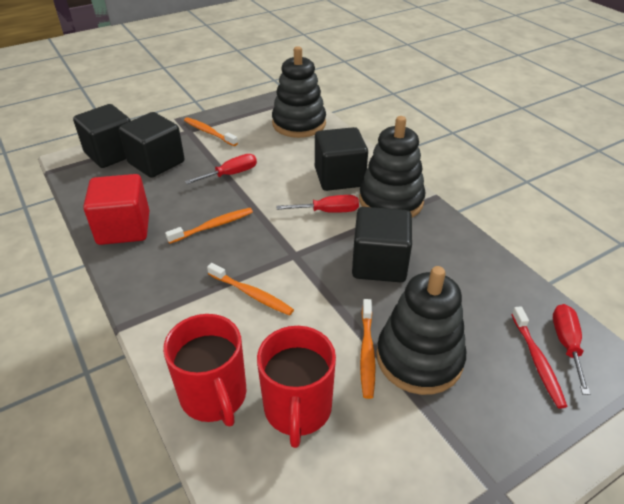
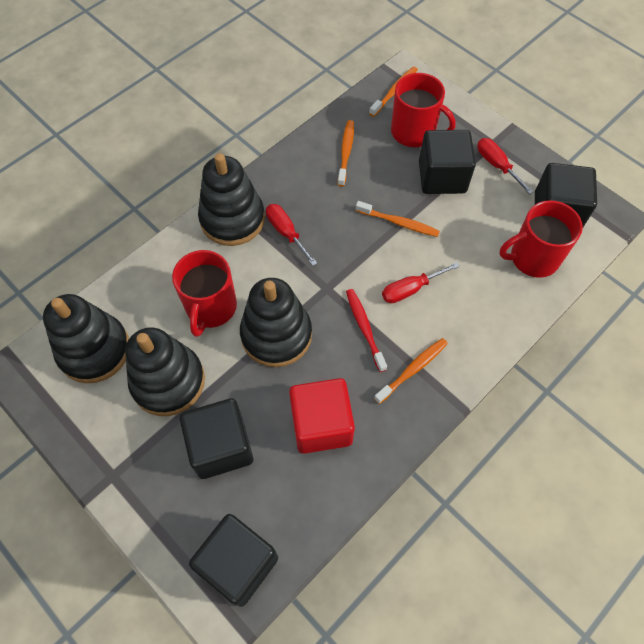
black stacking toy: [272,46,326,138] [359,116,425,218] [376,266,466,395] = 3 -> [43,294,129,383] [125,327,205,416] [198,153,265,246] [240,278,312,367] = 4
red mug: [163,314,246,426] [257,326,336,448] = 2 -> [172,250,237,337] [391,73,456,147] [499,200,583,278] = 3

